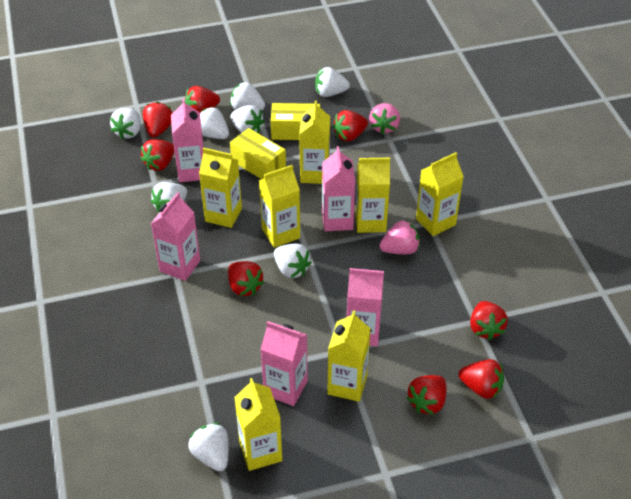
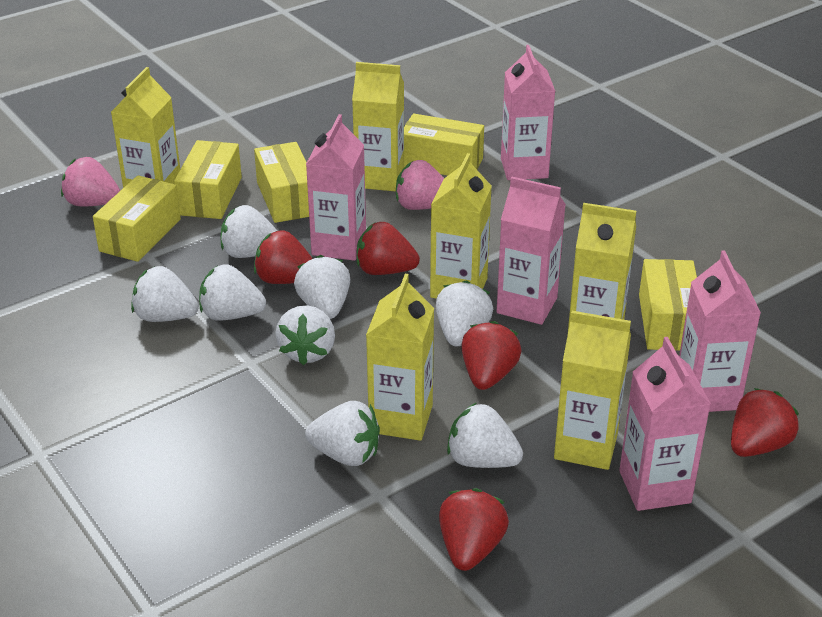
red strawberry: [140,139,175,171] [143,102,173,137] [185,86,220,113] [228,261,264,296] [333,110,368,142] [407,375,447,415] [458,359,504,399] [470,301,508,340] = 8 -> [254,230,313,284] [356,222,420,275] [439,488,509,571] [461,321,521,390] [731,388,799,457] = 5
yellow box: [230,128,286,179] [271,103,320,140] = 2 -> [93,175,181,262] [174,140,242,219] [254,142,309,223] [404,114,484,176] [639,259,697,351] = 5
yellow carton: [199,148,242,228] [234,378,282,471] [259,165,300,248] [299,101,330,184] [327,310,370,402] [356,158,390,233] [416,152,464,236] = 7 -> [111,67,180,188] [352,62,404,192] [366,274,434,441] [430,153,492,299] [554,311,631,470] [567,203,636,336] = 6

